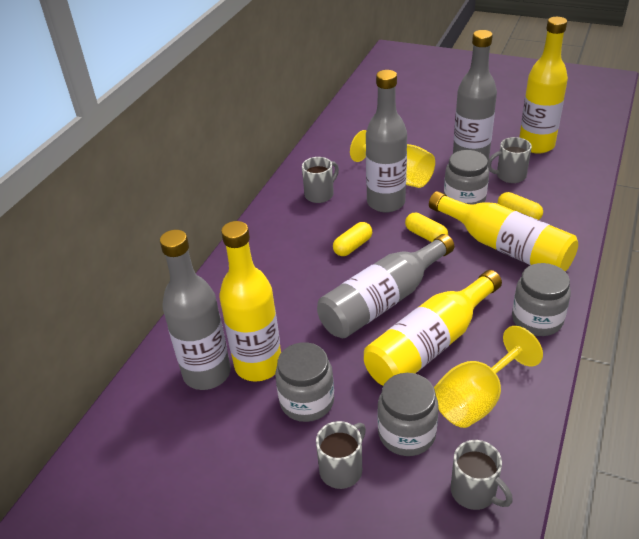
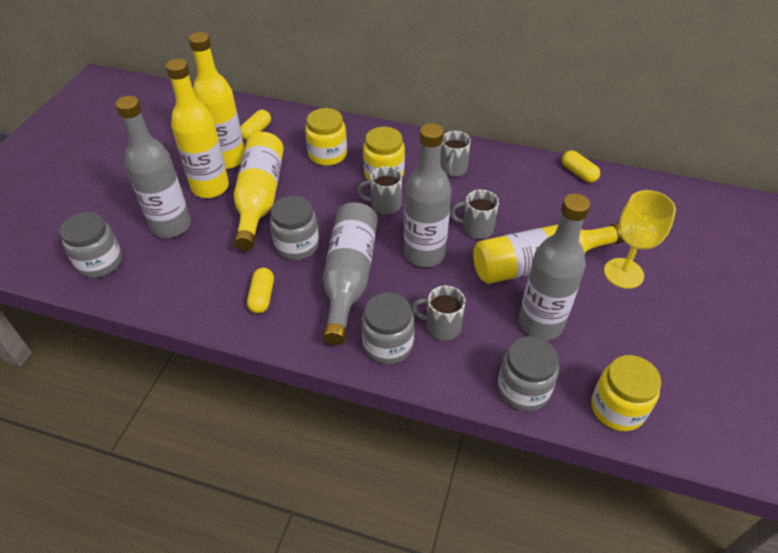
yellow goblet: [350,130,435,188] [434,326,543,428] = 2 -> [604,190,676,289] = 1
yellow jar: none = 0 -> [305,108,347,166] [363,127,405,180] [591,355,661,431] = 3

